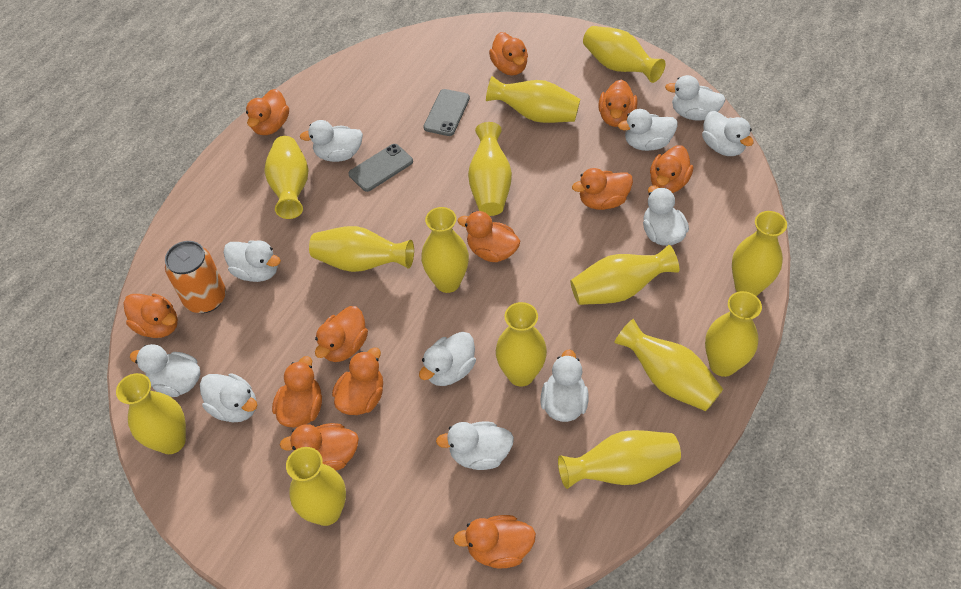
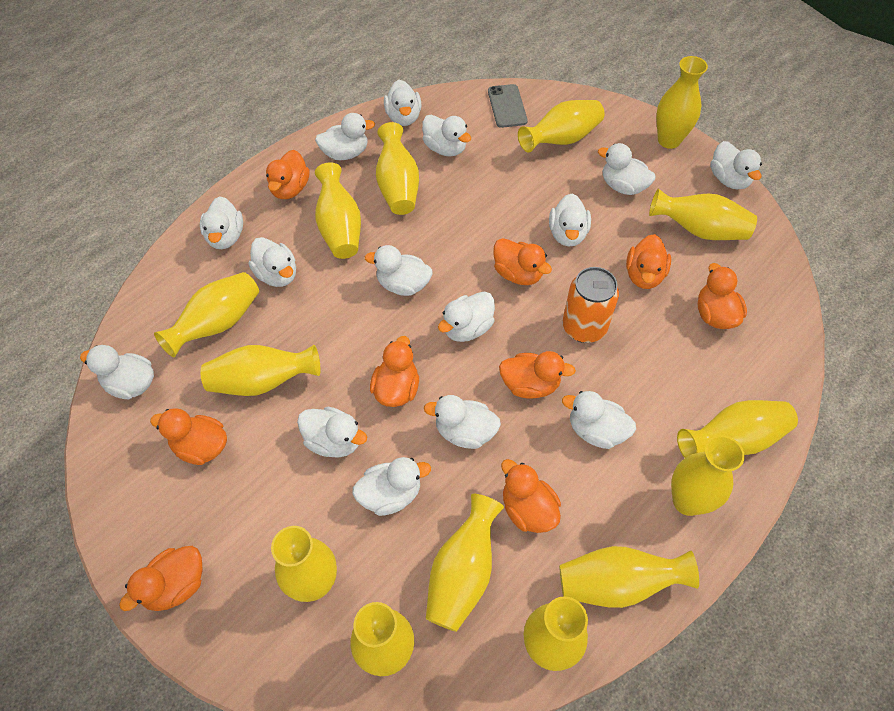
grey phone: [349,144,413,192] [423,89,470,136] = 2 -> [488,84,528,128] = 1
orange duck: [123,294,178,338] [246,89,289,135] [272,356,322,427] [280,423,359,470] [315,306,368,362] [332,347,383,415] [453,515,536,569] [457,211,520,262] [489,32,528,76] [572,168,633,210] [598,80,637,127] [650,145,693,193] = 12 -> [119,546,203,611] [150,408,227,465] [266,150,310,199] [370,336,419,407] [493,238,552,285] [499,351,576,399] [501,459,561,533] [626,234,671,289] [698,263,747,329] = 9
white duck: [130,344,200,397] [200,373,258,422] [223,240,281,282] [300,120,363,162] [419,332,476,386] [436,422,514,470] [540,349,589,422] [618,109,677,151] [643,186,689,246] [665,75,726,121] [702,111,754,156] = 11 -> [80,345,154,399] [200,196,243,249] [249,237,296,287] [297,407,367,458] [315,113,375,160] [352,457,431,516] [365,245,432,296] [384,80,422,126] [422,115,471,157] [424,395,501,449] [438,291,495,342] [549,194,591,247] [562,391,636,449] [598,143,656,195] [710,141,762,189] = 15

